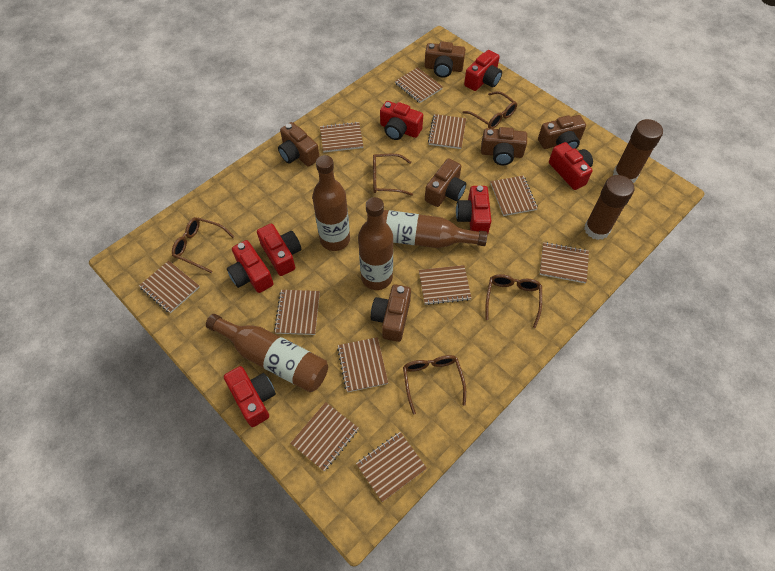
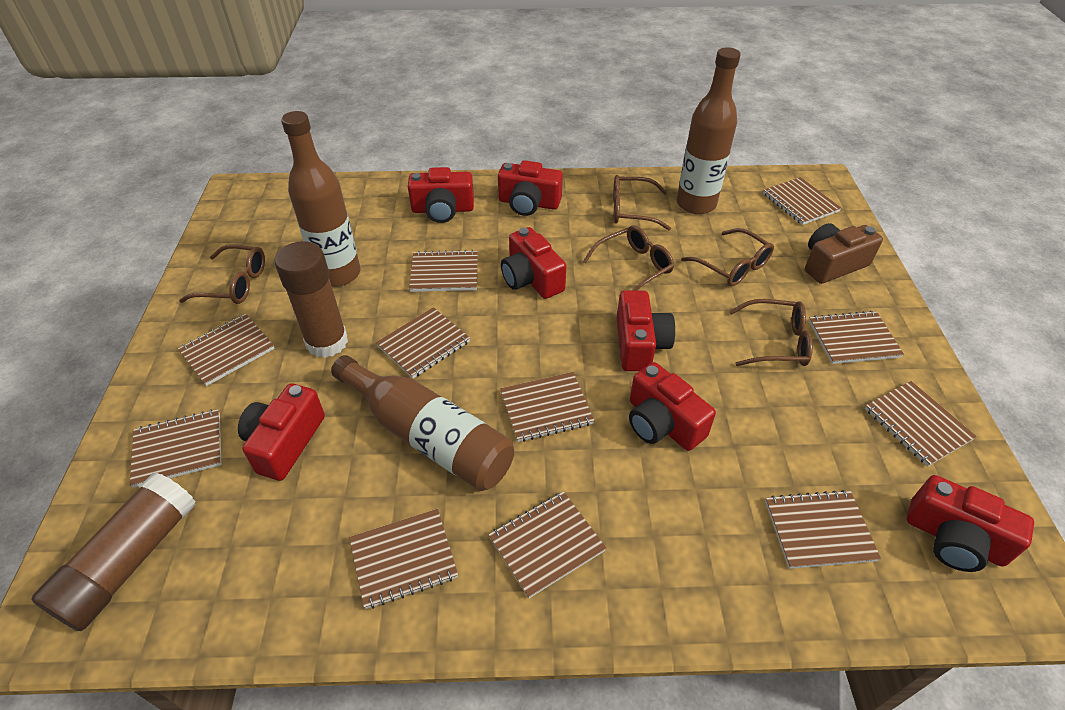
brown bottle: [206,314,328,392] [312,155,350,251] [358,197,393,290] [383,210,487,248] = 4 -> [281,111,360,287] [331,355,514,491] [677,47,741,214] = 3
brown camera: [278,122,320,167] [371,284,411,342] [424,41,465,78] [425,159,466,207] [481,127,527,165] [538,115,586,149] = 6 -> [805,223,883,284] = 1

